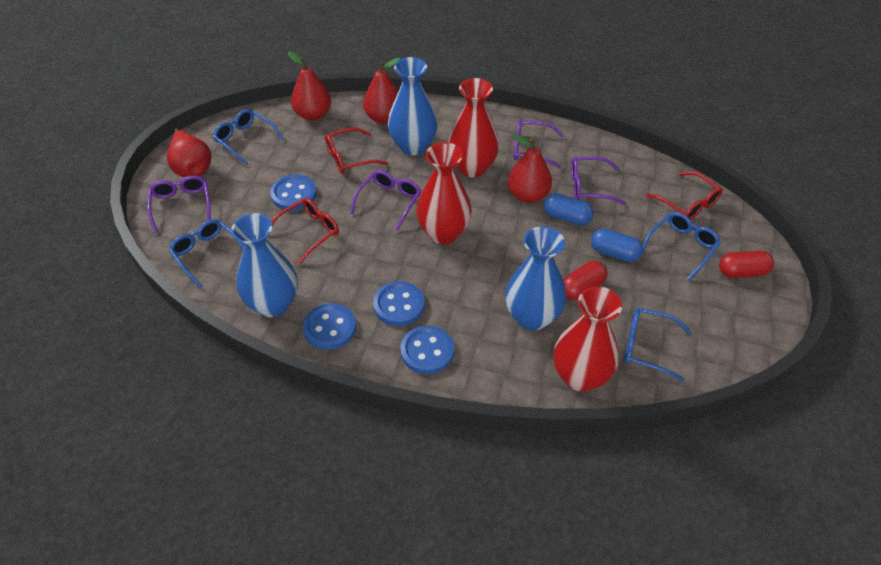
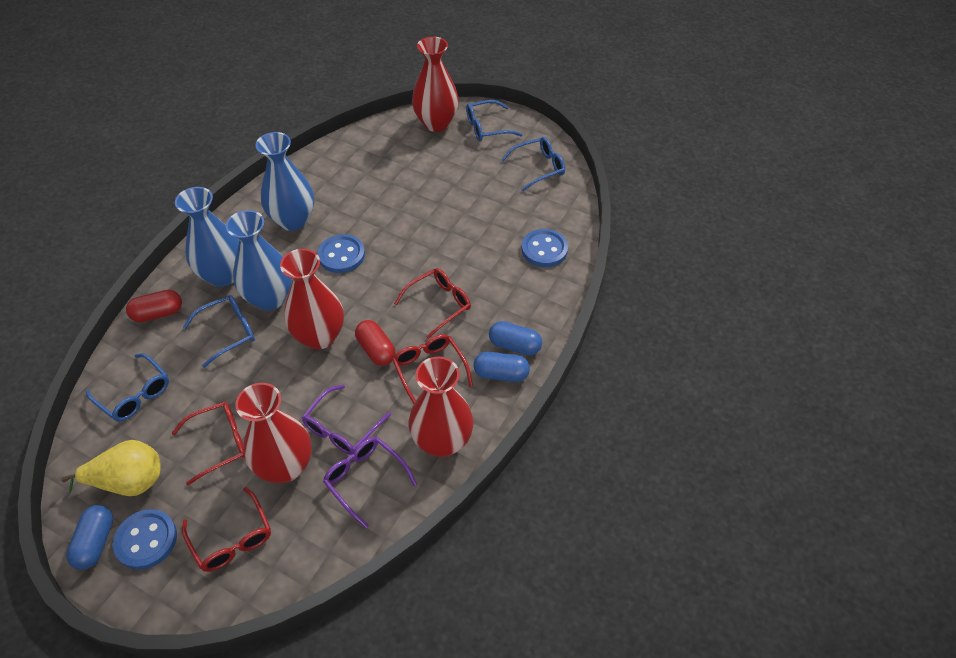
blue button: [270,174,317,211] [303,303,356,350] [373,281,425,326] [400,325,454,374] = 4 -> [113,509,177,570] [317,234,365,273] [521,229,568,267] = 3
blue capsule: [544,193,594,225] [591,228,643,262] = 2 -> [66,505,113,570] [474,352,530,382] [489,321,542,356] = 3
purple glasses: [147,175,211,233] [350,170,421,231] [514,120,564,168] [571,157,626,205] = 4 -> [302,385,391,455] [323,437,417,528] = 2
red glasses: [271,198,339,264] [325,127,388,174] [646,171,723,220] = 3 -> [171,402,244,485] [182,487,271,572] [392,334,473,404] [394,268,471,339] = 4
red pear: [167,128,212,177] [288,52,331,121] [363,58,400,124] [508,134,552,203] = 4 -> none = 0
red vase: [416,142,472,245] [448,78,499,177] [554,287,622,392] = 3 -> [235,383,312,483] [280,249,344,350] [409,357,474,457] [412,36,459,132] = 4
yellow pear: none = 0 -> [61,440,161,496] = 1

